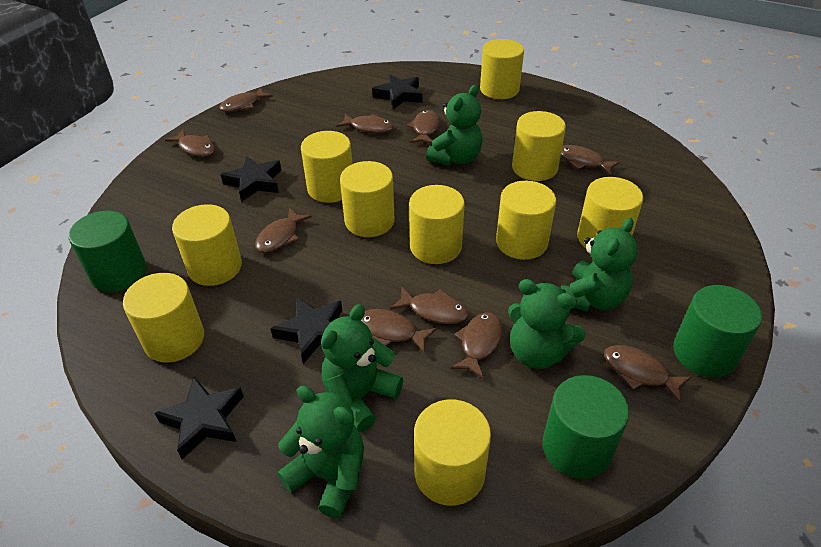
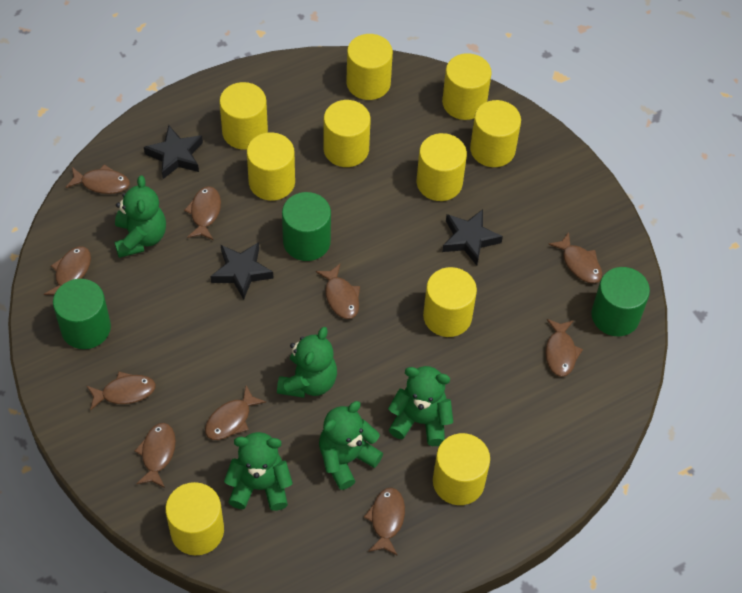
black star: [154,377,244,459] [220,156,282,202] [270,297,342,364] [372,74,422,110] = 4 -> [144,125,203,179] [210,242,274,300] [442,209,503,265] = 3

